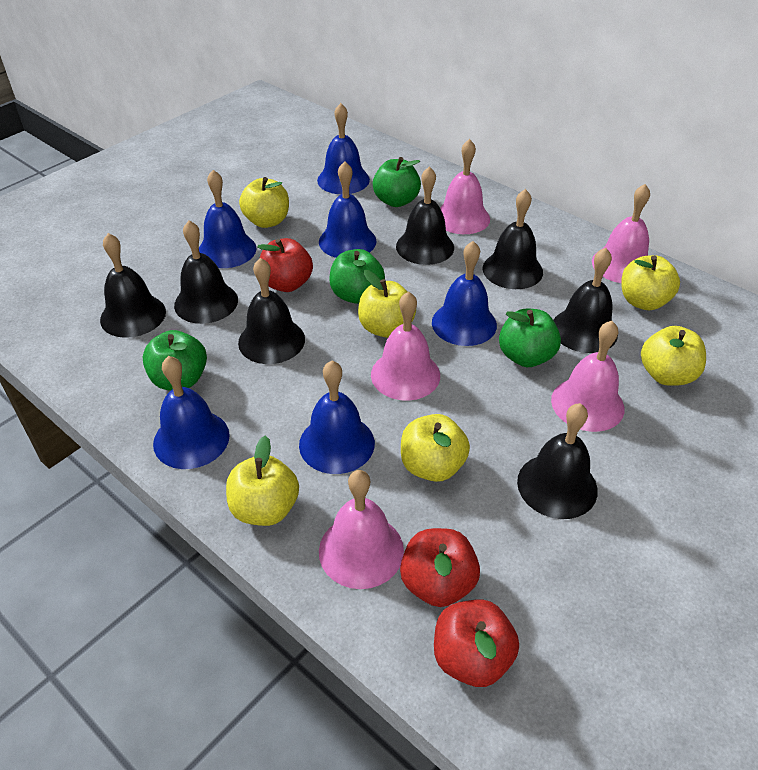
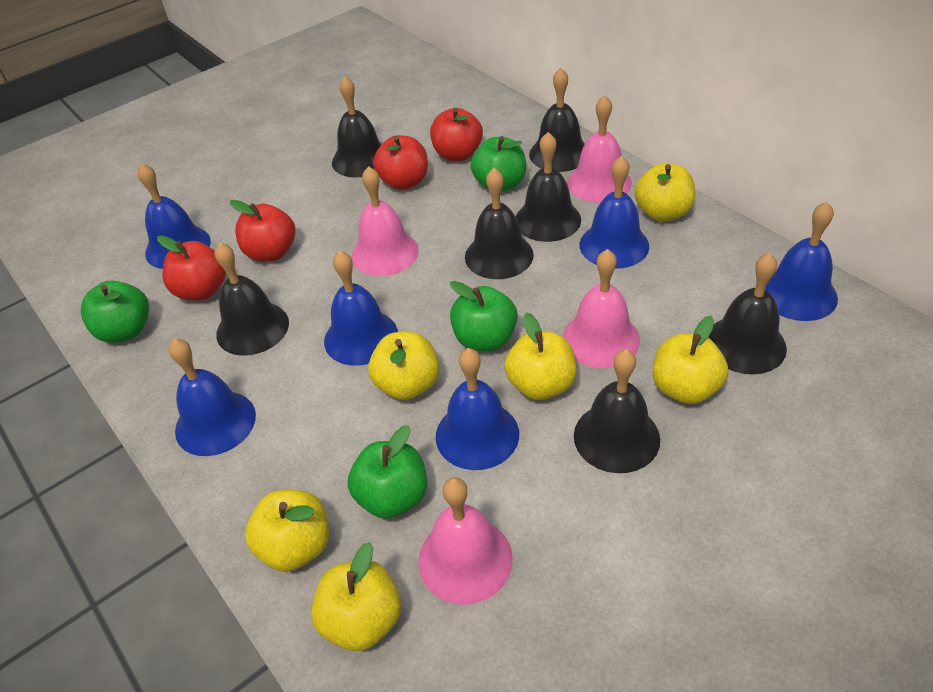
pink bell: [319,470,404,589] [371,291,440,401] [440,139,490,234] [551,321,625,432] [592,184,650,283] = 5 -> [351,166,419,276] [418,477,513,605] [563,249,640,368] [568,95,632,203] = 4
red apple: [257,238,313,292] [400,528,480,607] [434,599,519,687] = 3 -> [157,235,226,300] [230,200,295,262] [373,135,428,190] [430,108,483,161] = 4

